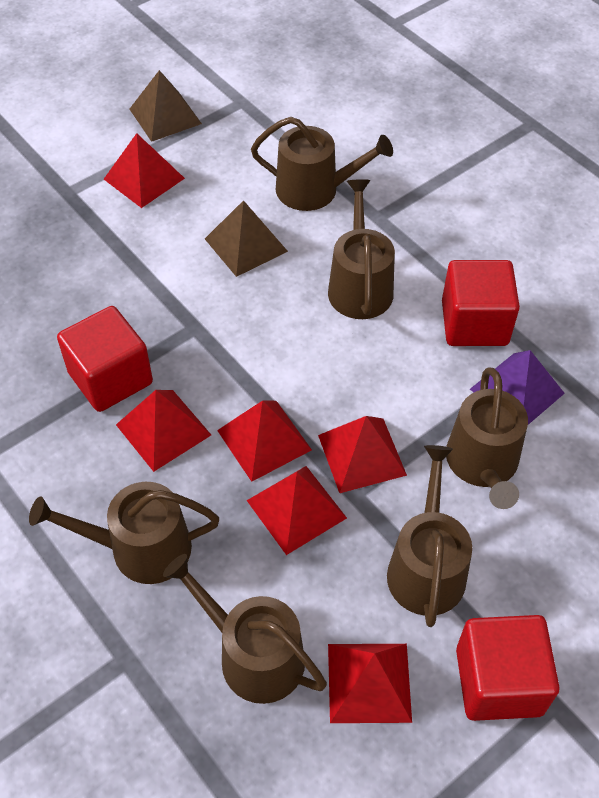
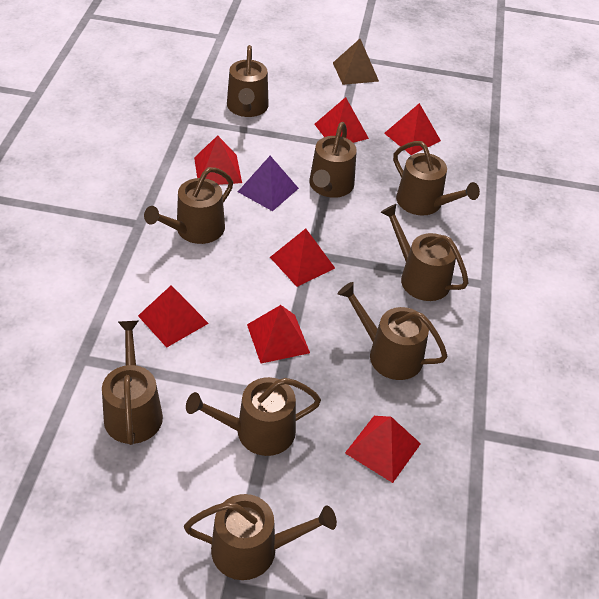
brown pyramid: [130,70,202,142] [205,200,288,277] = 2 -> [333,39,379,85] = 1
brown watering can: [29,482,219,584] [163,554,327,704] [251,117,393,211] [328,179,395,319] [387,445,472,627] [446,367,528,509] = 6 -> [102,321,163,445] [144,167,233,244] [184,494,337,580] [186,377,321,456] [227,45,269,117] [309,122,357,198] [338,282,448,380] [380,204,469,301] [393,141,480,216] = 9
red cube: [57,306,153,412] [442,260,520,346] [456,615,560,721] = 3 -> none = 0
red pyramid: [104,133,185,208] [116,390,211,472] [217,400,312,482] [247,466,347,555] [318,416,407,493] [328,644,412,723] = 6 -> [138,286,209,347] [194,135,242,185] [247,305,310,363] [270,229,335,287] [314,97,369,143] [345,416,421,483] [384,103,441,155] = 7

